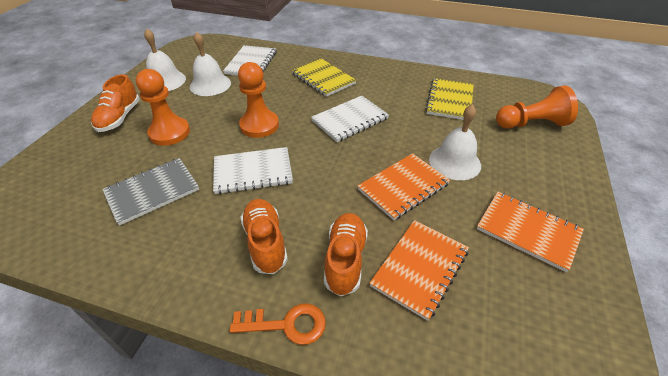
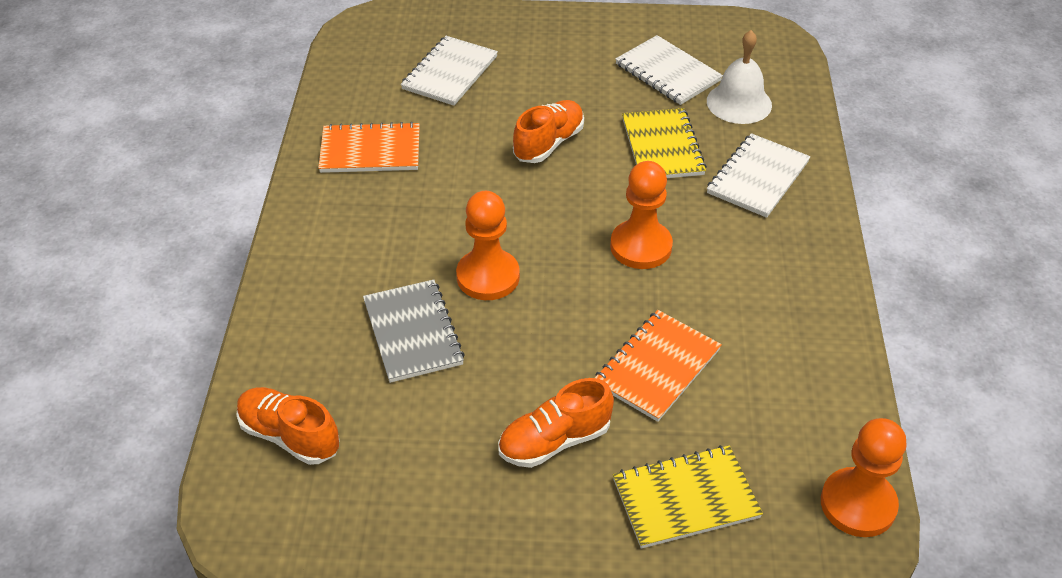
orange key: [229,303,326,345] = 1 -> none = 0
orange notebook: [357,153,450,220] [369,220,469,321] [477,192,584,272] = 3 -> [318,122,420,173] [595,310,722,422] = 2
white bell: [144,28,186,91] [190,32,231,96] [429,104,481,180] = 3 -> [707,30,772,124] = 1

